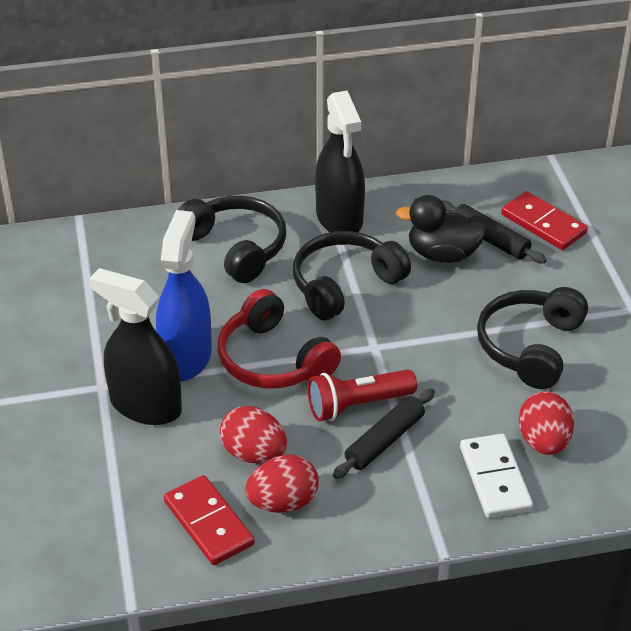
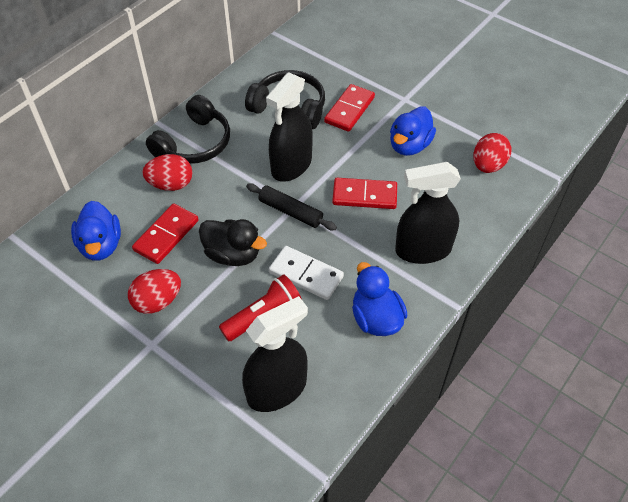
black headphones: [178,196,286,283] [293,231,411,320] [477,287,588,389] = 3 -> [146,95,230,164] [245,70,325,129] = 2
black rolling pin: [333,388,435,479] [442,201,547,264] = 2 -> [246,183,337,230] = 1
black spray bottle: [89,268,182,425] [315,91,365,232] = 2 -> [242,296,308,412] [266,72,313,182] [395,162,461,264] = 3
blue duck: none = 0 -> [71,201,121,261] [352,262,408,336] [390,107,436,156] = 3
blue spray bottle: [156,210,212,381] = 1 -> none = 0
red domino: [164,475,255,565] [501,191,588,250] = 2 -> [132,204,199,264] [324,84,375,132] [332,178,397,209] = 3
red headphones: [218,289,341,389] = 1 -> none = 0

